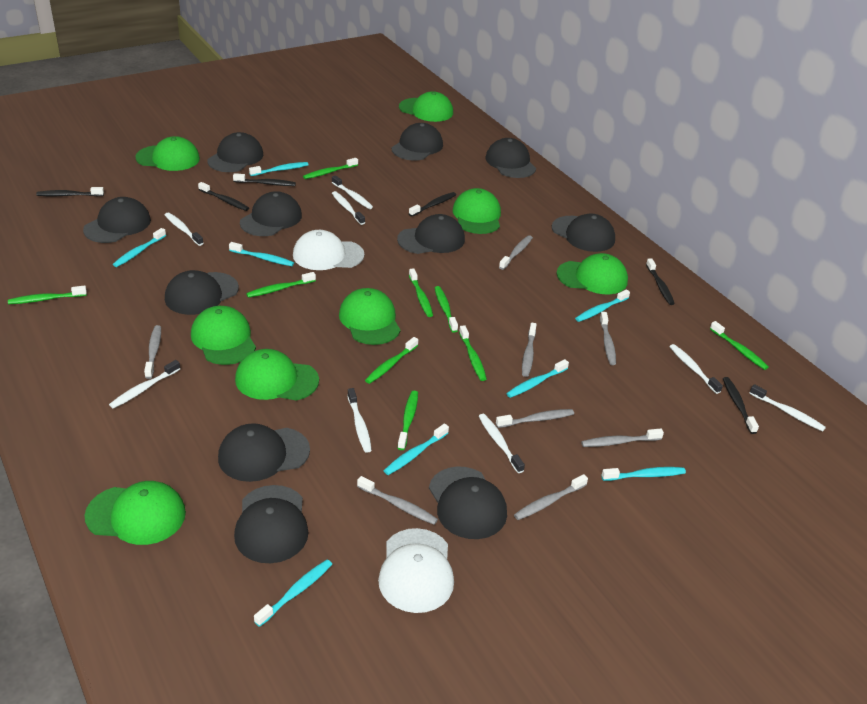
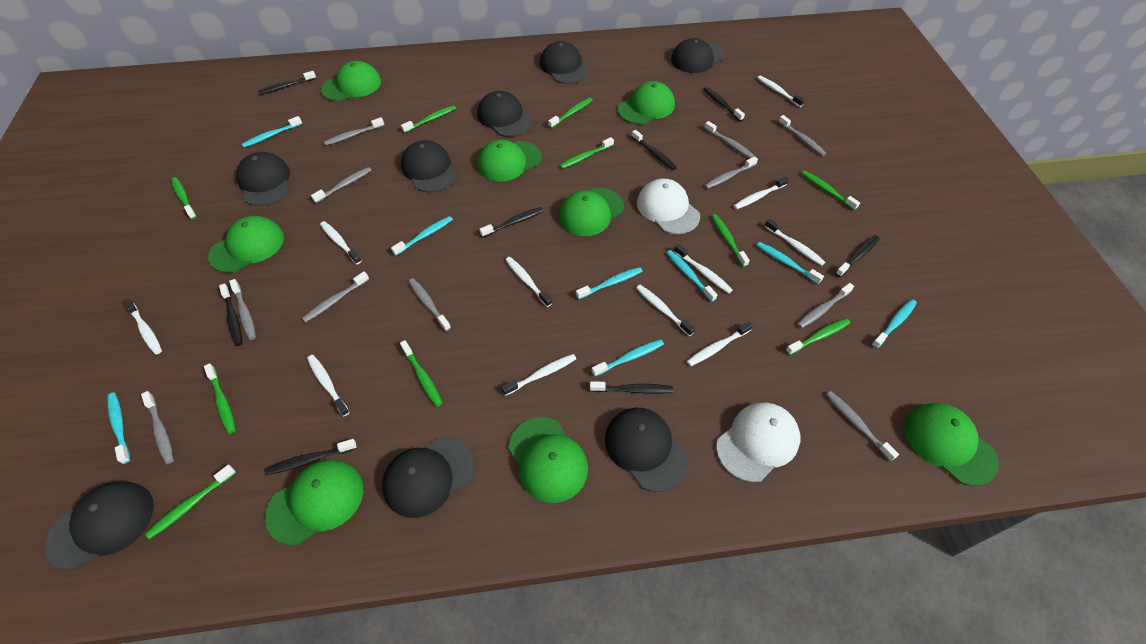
black cap: [83,197,151,243] [165,270,239,315] [207,132,263,172] [218,423,310,482] [234,485,309,563] [240,191,302,236] [391,123,443,160] [397,214,465,254] [429,466,507,539] [486,138,536,178] [552,213,615,252] = 11 -> [45,481,154,570] [236,152,290,206] [382,437,475,518] [401,140,457,192] [477,91,532,137] [540,41,589,84] [605,408,688,492] [671,38,725,73] = 8
black toothbrush: [36,187,104,196] [198,182,249,211] [233,173,296,186] [409,192,456,217] [646,258,675,305] [723,377,759,434] = 6 -> [219,283,243,346] [258,71,316,95] [264,439,357,475] [479,207,543,237] [590,381,673,394] [631,130,677,170] [703,87,745,121] [835,235,880,277] = 8
green toothbrush: [8,286,87,304] [246,272,316,298] [303,158,358,179] [365,337,418,384] [398,391,418,450] [409,268,433,317] [435,286,458,333] [459,325,487,381] [710,321,769,370] = 9 -> [145,464,236,539] [171,177,197,219] [204,363,236,434] [400,340,443,407] [401,105,456,133] [548,98,593,128] [559,137,614,169] [711,214,750,267] [786,318,850,355] [801,171,860,210] = 10
grey toothbrush: [144,325,161,379] [357,476,438,525] [496,409,574,428] [499,235,533,270] [514,474,588,520] [522,323,537,377] [581,428,664,447] [600,312,616,365] = 8 -> [141,391,174,464] [229,279,256,340] [302,271,369,322] [311,167,372,203] [324,117,384,146] [408,278,451,331] [704,121,755,158] [704,156,758,189] [778,115,826,156] [797,283,854,328] [826,391,899,461] = 11
white toothbrush: [109,360,180,409] [165,213,203,246] [332,175,373,209] [332,191,365,225] [347,388,372,453] [479,414,525,473] [669,344,723,394] [749,384,826,432] = 8 -> [123,299,162,355] [307,355,350,416] [320,221,362,264] [501,354,576,396] [505,257,552,307] [636,285,695,336] [674,244,733,293] [687,321,753,366] [733,176,789,209] [757,76,805,107] [764,219,825,266] = 11

